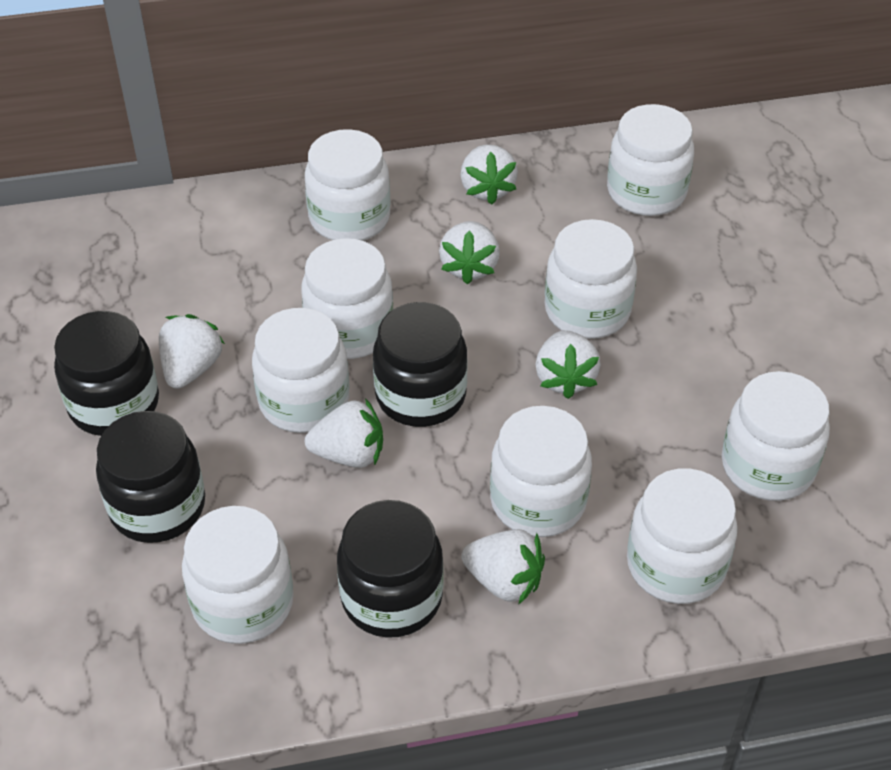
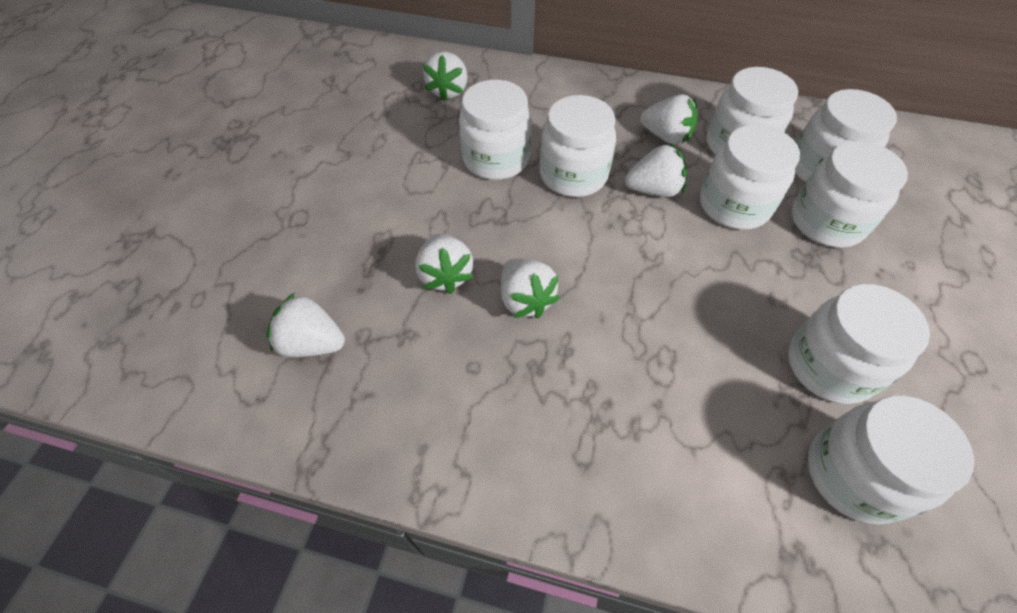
black jar: [54,311,159,436] [96,411,205,543] [337,500,444,638] [373,302,468,427] = 4 -> none = 0
white jar: [182,506,294,644] [252,308,350,433] [301,238,393,359] [305,129,391,241] [490,406,592,537] [545,219,637,339] [607,104,694,216] [627,468,738,604] [722,371,830,501] = 9 -> [459,80,532,180] [540,95,616,197] [700,125,800,230] [707,67,798,155] [788,284,930,404] [792,141,908,248] [795,89,897,182] [808,396,974,525] = 8

